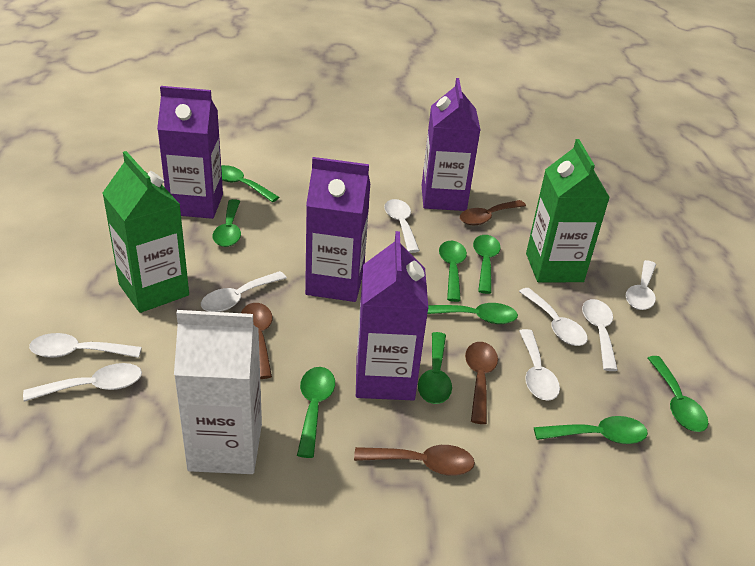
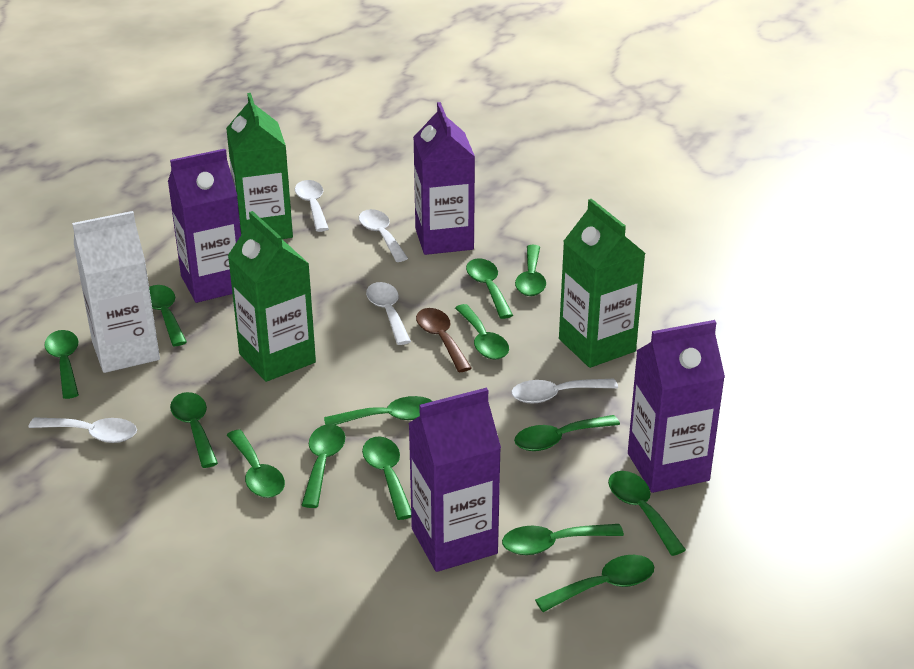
brown spoon: [241,303,272,379] [354,445,475,476] [460,200,526,225] [465,342,498,424] = 4 -> [416,308,472,372] = 1
green carton: [102,151,189,313] [526,139,610,282] = 2 -> [226,93,293,239] [228,211,316,382] [559,199,646,368] = 3
green spoon: [213,199,241,247] [221,165,279,202] [297,367,335,458] [418,332,452,404] [427,303,518,324] [439,241,467,302] [473,235,501,294] [534,416,648,444] [648,356,708,432] = 9 -> [45,330,79,399] [149,285,187,346] [170,392,218,468] [227,430,285,498] [301,424,345,508] [324,396,432,425] [362,436,411,520] [455,304,509,360] [466,258,513,319] [502,524,624,555] [514,415,620,451] [515,245,546,296] [535,555,654,612] [608,471,686,556] = 14
white spoon: [23,363,142,402] [29,333,142,358] [201,271,287,312] [384,199,420,253] [519,288,588,346] [519,329,560,401] [582,299,618,371] [626,260,656,310] = 8 -> [28,417,137,443] [295,180,329,232] [359,209,408,262] [366,282,411,345] [511,379,618,404] = 5

